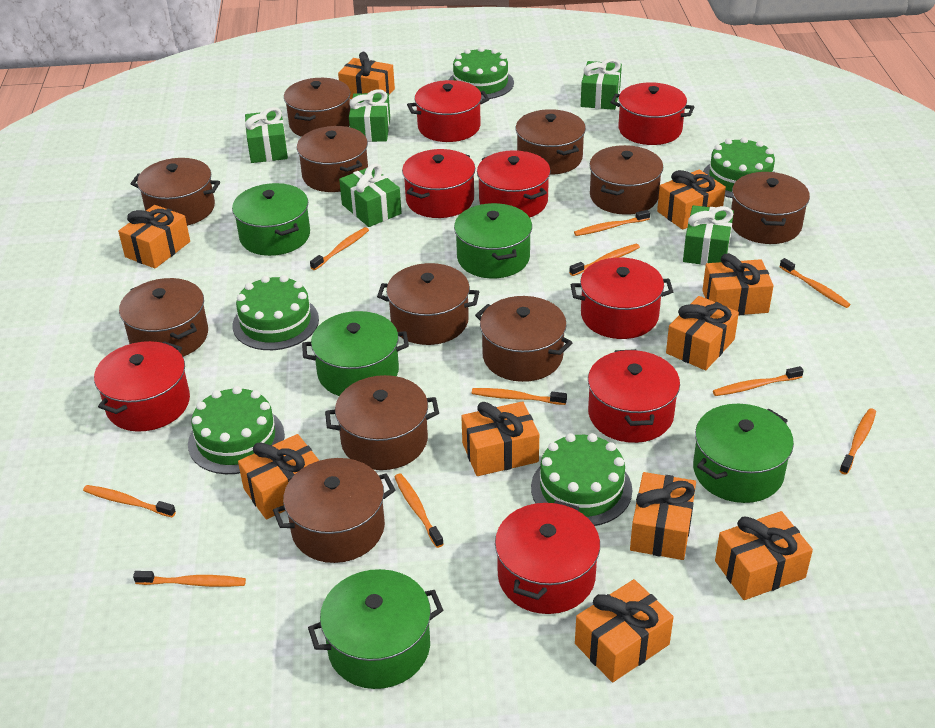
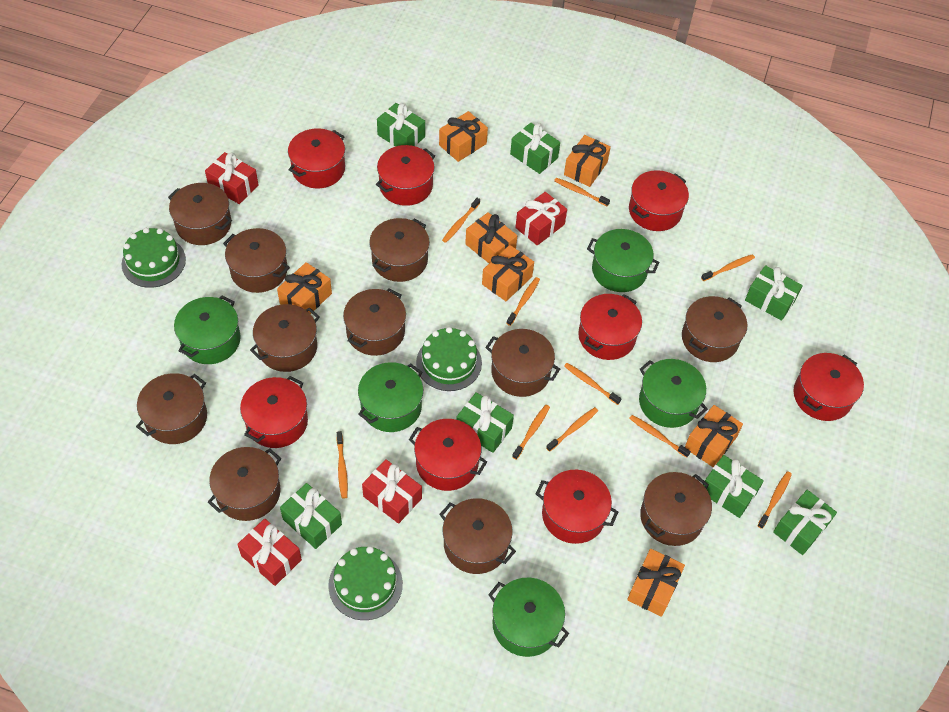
green cake: [188,386,285,474] [233,275,319,350] [449,47,514,100] [531,433,632,526] [703,137,775,198] = 5 -> [122,228,186,288] [328,546,403,620] [416,327,482,391] = 3
green gift: [245,107,288,163] [339,163,401,227] [349,89,390,142] [581,59,622,110] [683,205,734,265] = 5 -> [280,483,342,549] [377,103,425,146] [456,392,514,453] [510,123,560,174] [703,455,764,518] [745,265,803,321] [773,490,837,555] = 7
orange gift: [118,205,190,269] [238,434,320,520] [338,52,395,99] [461,401,539,476] [575,579,674,683] [630,472,696,560] [657,169,726,230] [666,296,739,370] [702,253,774,316] [715,511,813,600] = 10 -> [277,262,332,314] [439,111,488,162] [465,212,517,263] [482,245,534,301] [564,135,611,187] [627,549,685,617] [685,405,743,467] = 7
red gift: none = 0 -> [205,152,259,204] [237,518,302,586] [362,459,422,524] [515,192,567,245] = 4

